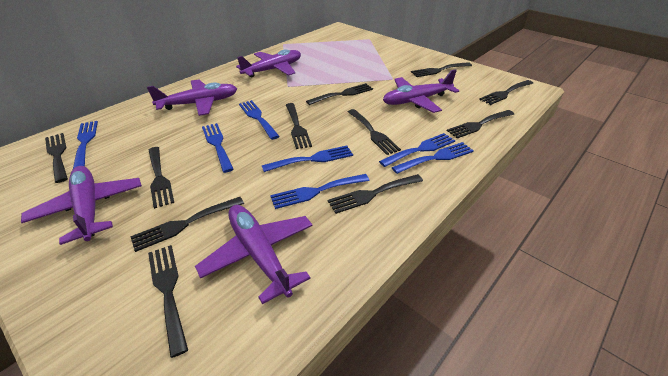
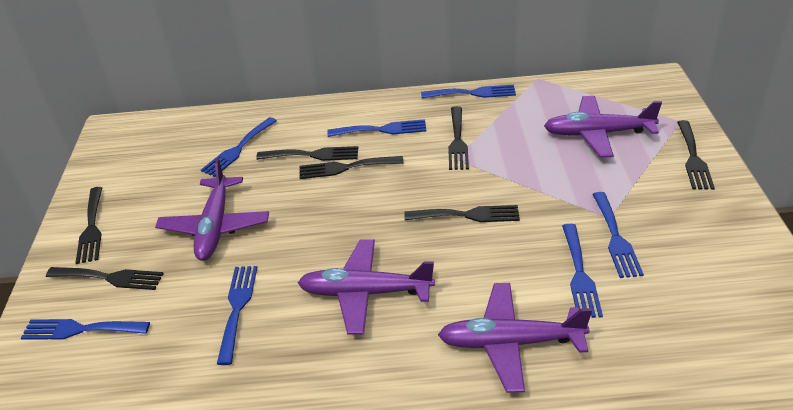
black fork: [45,133,68,183] [130,197,244,252] [148,245,188,358] [149,147,174,209] [286,103,312,149] [306,83,373,105] [328,174,423,214] [348,109,401,155] [411,62,472,77] [447,110,514,138] [479,80,533,105] = 11 -> [46,267,164,290] [76,187,103,264] [256,146,358,161] [300,156,403,179] [404,205,520,222] [448,106,469,170] [677,120,715,190] = 7
purple plane: [21,166,142,245] [147,79,237,116] [195,205,313,304] [236,49,301,77] [383,69,459,113] = 5 -> [155,158,269,261] [298,240,435,334] [438,283,592,393] [544,96,662,158] = 4

